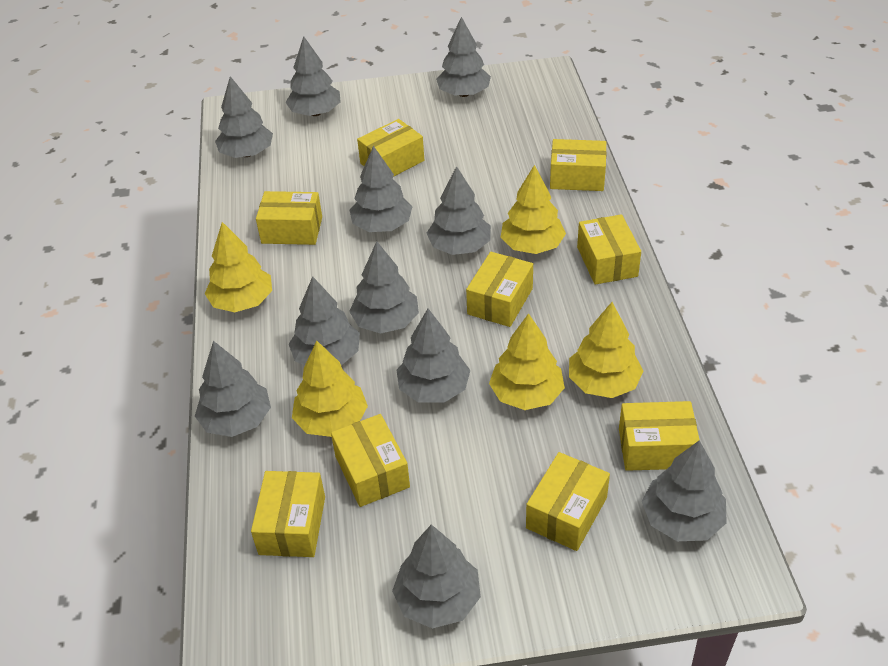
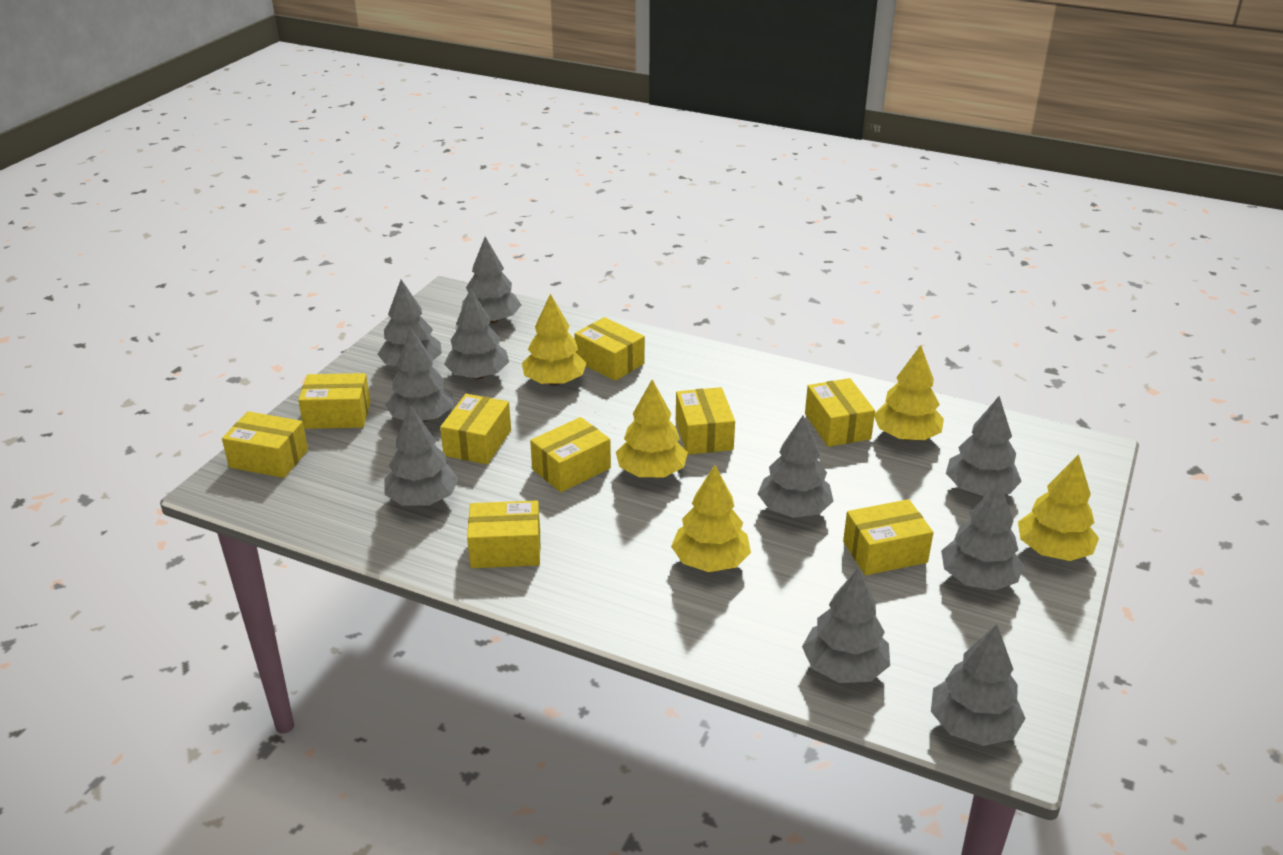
grey tree: [195,341,271,437] [215,76,273,158] [285,36,340,116] [289,276,360,365] [349,241,419,334] [350,146,412,232] [392,524,481,628] [397,309,471,403] [427,166,491,255] [436,17,491,97] [642,440,727,541] = 11 -> [378,279,442,367] [385,328,453,422] [385,405,459,506] [444,288,509,379] [461,237,521,324] [758,416,833,518] [802,567,890,683] [931,624,1026,746] [941,481,1024,590] [946,396,1022,496] = 10

